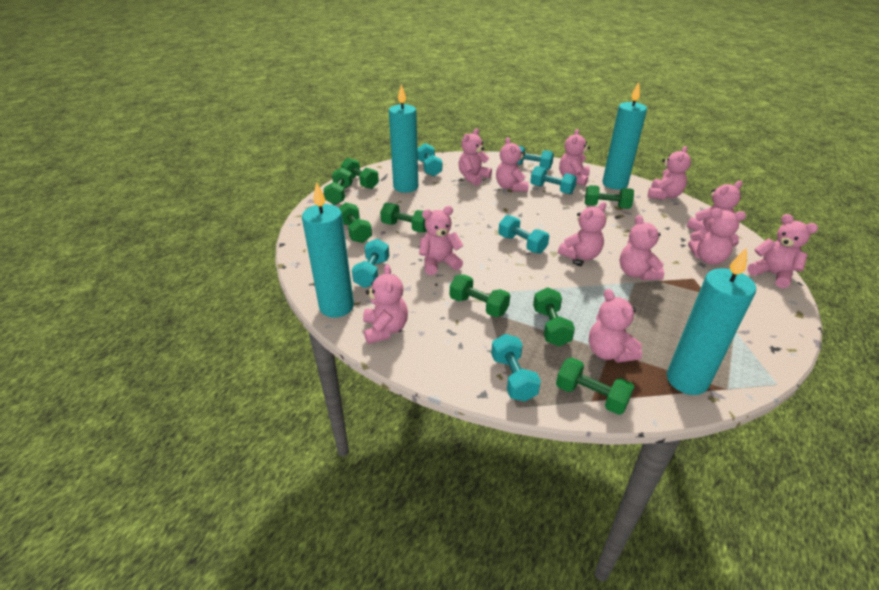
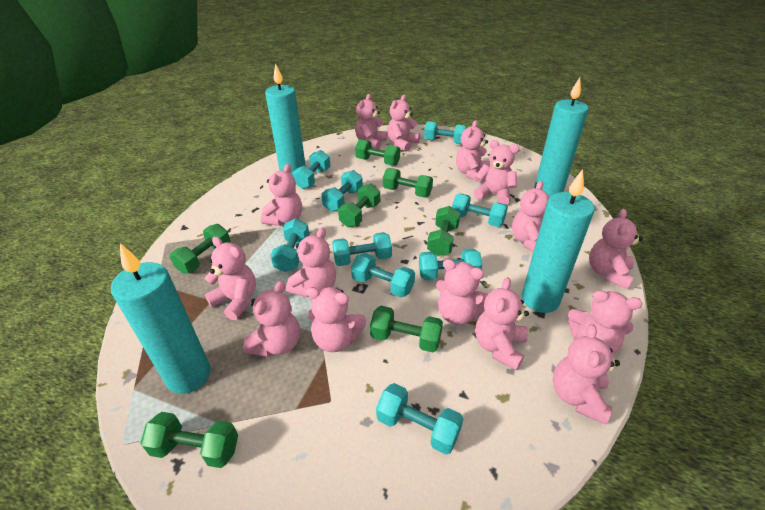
green dumbbell: [323,167,353,205] [339,202,372,243] [341,158,379,189] [380,203,427,232] [450,275,510,317] [533,287,575,346] [556,358,634,415] [585,185,634,209] = 8 -> [140,412,238,468] [170,224,231,274] [338,184,380,227] [355,139,400,166] [370,306,443,353] [383,168,433,197] [427,206,460,256] = 7
pink teddy bear: [363,264,408,344] [419,206,464,275] [459,128,492,186] [496,137,529,192] [558,202,607,260] [559,129,590,186] [589,289,642,363] [620,215,664,280] [648,146,691,200] [687,181,742,232] [688,208,746,264] [747,214,818,288] = 12 -> [205,236,256,320] [243,281,300,357] [261,164,302,226] [286,228,336,297] [306,287,366,352] [355,94,387,149] [387,94,420,152] [436,259,488,325] [456,120,490,183] [474,140,519,205] [476,277,529,371] [512,181,549,252] [553,324,620,425] [568,290,643,354] [589,209,643,289] = 15
turquoise dumbbell: [352,239,389,288] [417,143,442,176] [491,334,541,401] [498,215,549,254] [516,146,554,170] [530,166,577,194] = 6 -> [270,218,309,272] [292,150,330,189] [321,170,363,212] [332,232,392,266] [351,253,415,297] [376,383,464,455] [419,249,482,281] [424,121,466,144] [452,194,508,227] = 9

